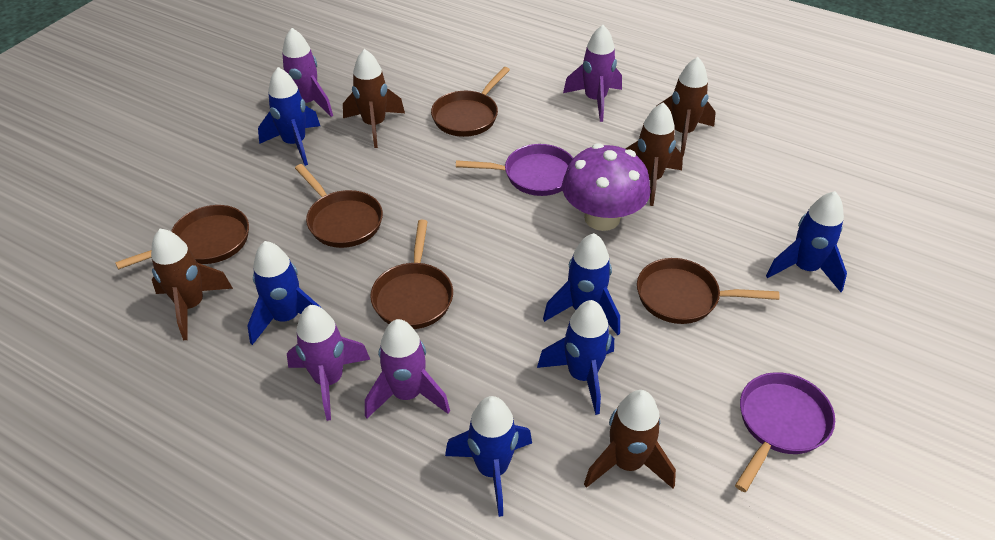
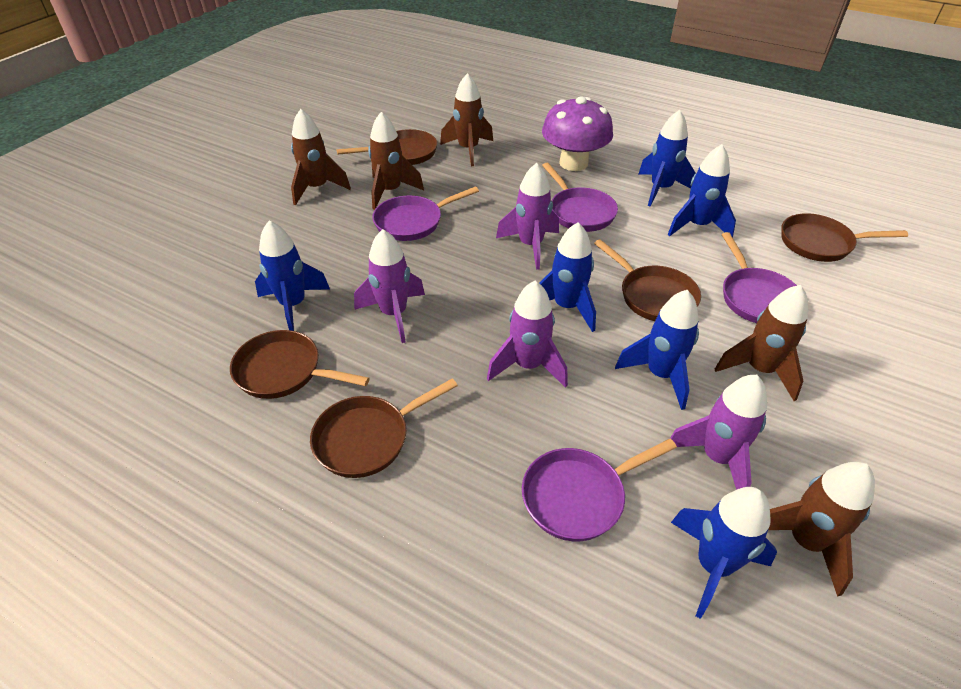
purple pan: [456,144,573,196] [735,372,835,492] = 2 -> [373,186,479,241] [522,439,677,541] [542,163,618,232] [722,232,797,323] = 4

